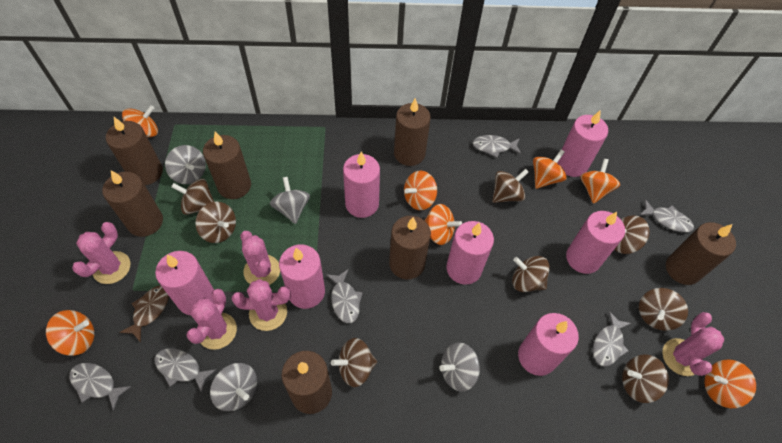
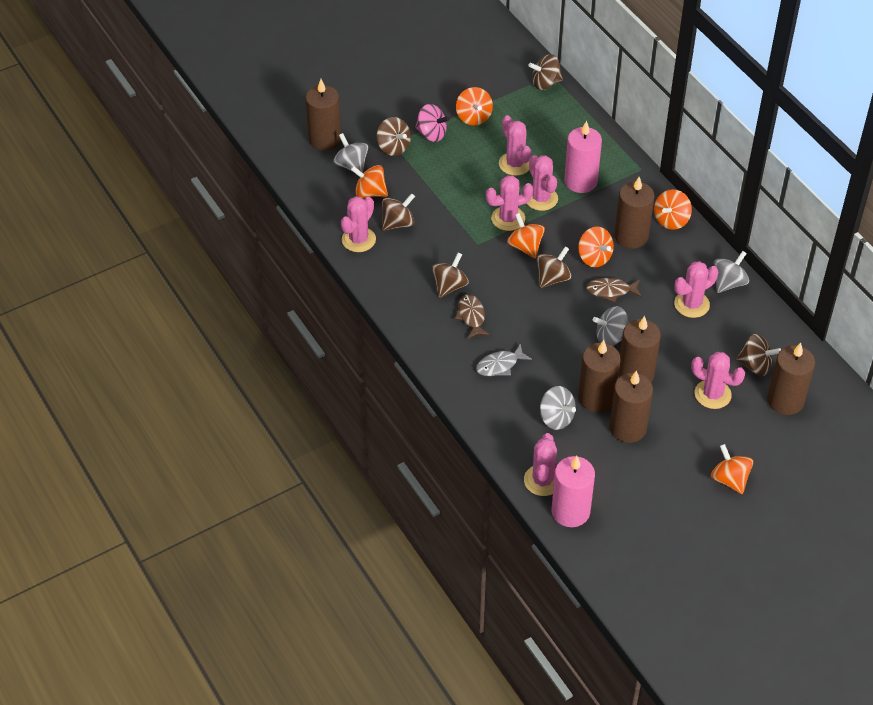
brown candle: [102,170,163,237] [106,117,163,185] [203,132,251,199] [281,351,332,414] [389,216,431,279] [394,98,431,166] [666,222,736,285] = 7 -> [305,79,341,151] [578,340,621,412] [609,370,653,443] [614,177,654,249] [619,316,661,382] [767,343,815,415] = 6
brown fish: [119,285,169,342] = 1 -> [455,294,490,339] [586,278,642,303] = 2
brown spinning top: [171,178,214,215] [195,202,236,243] [331,338,377,387] [492,169,528,203] [512,256,550,292] [615,215,650,254] [622,354,669,403] [639,288,688,331] = 8 -> [377,117,411,156] [382,193,415,231] [431,253,469,298] [528,54,563,90] [536,246,572,288] [736,334,781,376] = 6
grey fish: [69,363,132,410] [155,348,216,393] [326,269,363,323] [473,135,521,158] [593,311,632,367] [640,200,694,232] = 6 -> [476,344,532,376] = 1
orange spinning top: [46,310,94,356] [122,105,158,137] [404,171,437,210] [424,204,462,245] [533,150,567,189] [580,159,620,204] [704,359,756,408] = 7 -> [350,165,388,198] [456,87,493,126] [507,213,545,258] [578,227,614,267] [654,189,692,230] [711,444,753,494] = 6
pink cactus: [72,222,131,284] [187,289,237,350] [232,279,291,331] [240,231,280,285] [662,312,724,376] = 5 -> [341,196,376,252] [486,175,533,231] [499,115,531,176] [524,433,557,496] [526,155,558,211] [674,261,718,318] [691,352,745,409] = 7
pink candle: [155,251,214,315] [279,244,325,309] [343,152,380,218] [446,221,494,285] [518,313,579,376] [557,110,608,177] [566,211,625,274] = 7 -> [551,456,595,527] [564,121,602,193] = 2
pink spinning top: none = 0 -> [415,104,450,142] = 1

